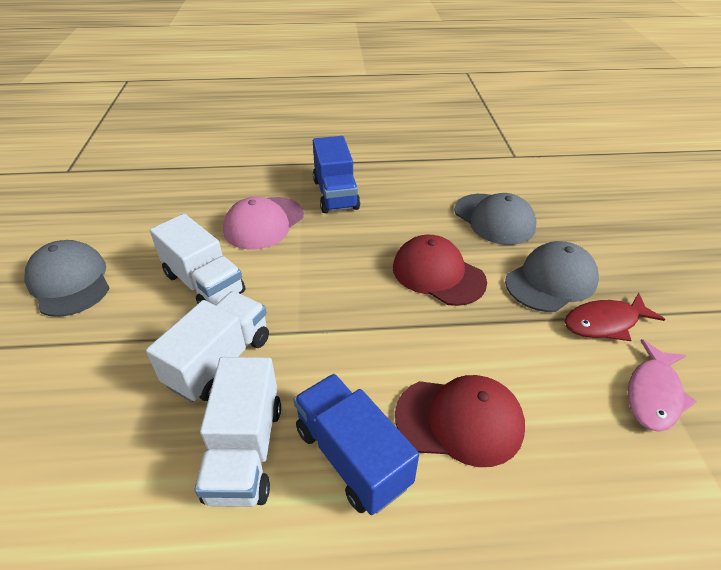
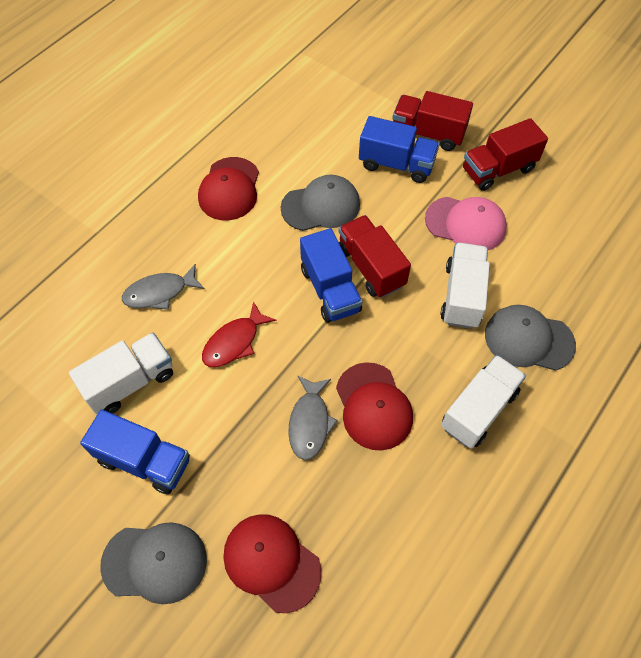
blue truck: [293,374,419,515] [313,136,360,213] = 2 -> [80,409,190,494] [300,228,362,323] [359,116,439,183] = 3
grey fish: none = 0 -> [122,264,205,310] [288,376,338,460] = 2
pink fish: [628,339,697,432] = 1 -> none = 0
red cap: [393,235,487,306] [395,375,525,467] = 2 -> [198,157,259,221] [223,514,321,613] [336,362,413,451] = 3
red truck: none = 0 -> [338,215,411,298] [392,91,473,151] [463,118,548,191] = 3

